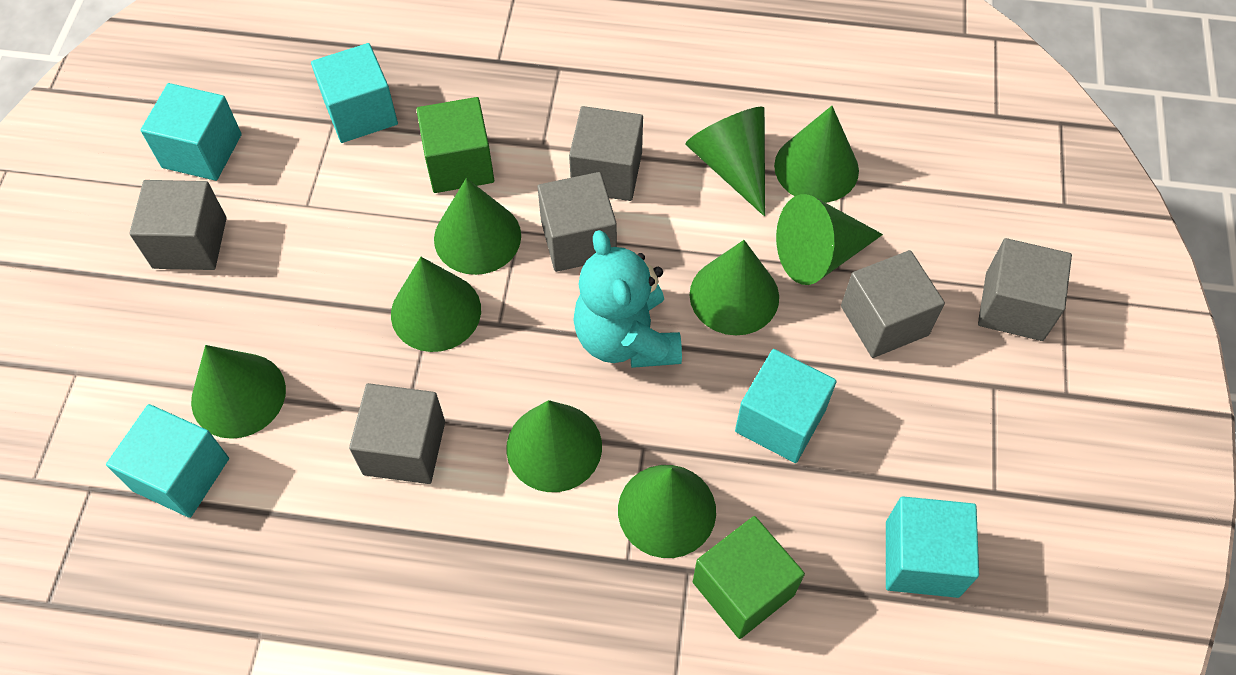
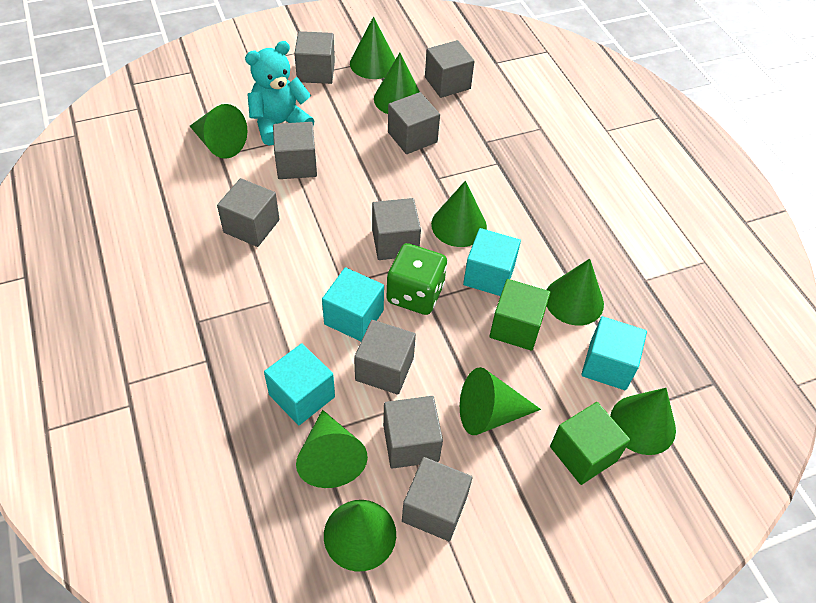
green dice: none = 0 -> [387,243,447,315] = 1
grey cube: [129,180,227,270] [349,383,445,484] [538,172,617,272] [569,106,643,201] [841,250,945,358] [978,238,1072,341] = 6 -> [217,178,280,247] [273,122,317,179] [294,31,335,84] [354,320,416,395] [372,198,421,260] [383,396,443,469] [388,92,440,154] [402,457,472,541] [425,40,474,98] = 9
turquoise cube: [106,404,229,518] [141,83,242,181] [311,43,398,143] [735,349,837,463] [886,496,979,598] = 5 -> [264,343,335,425] [322,267,384,341] [463,228,521,296] [581,316,647,390] = 4

